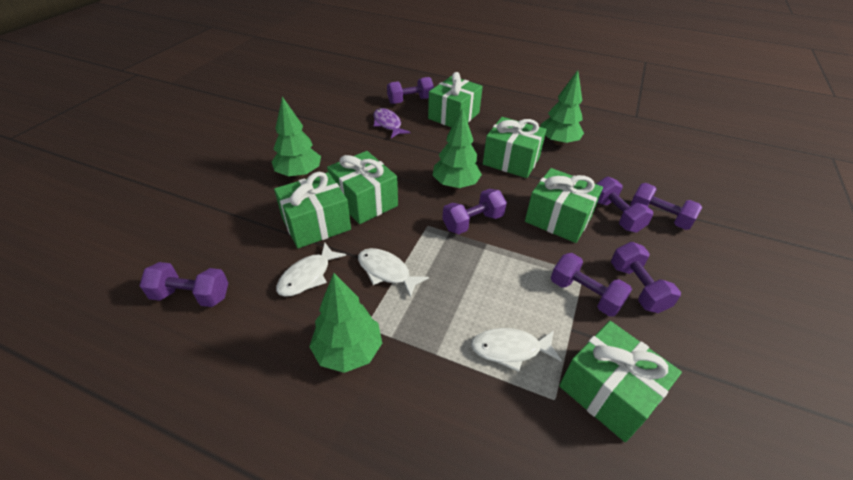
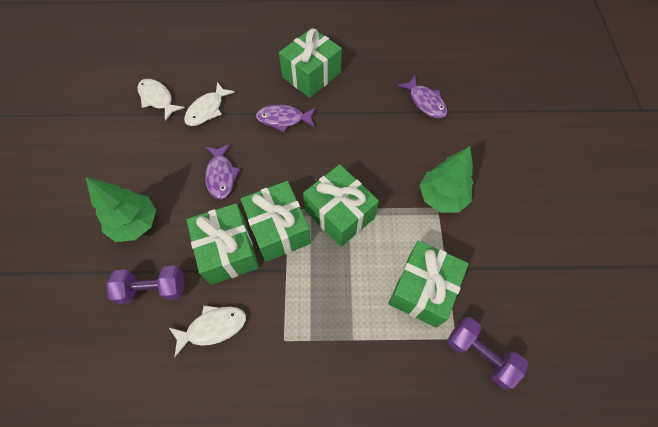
green gift: [274,172,351,248] [327,151,398,224] [428,72,483,128] [483,117,547,178] [525,168,603,243] [559,321,682,442] = 6 -> [186,203,259,285] [241,181,311,262] [279,28,342,98] [303,164,379,247] [388,241,469,328] = 5
green tree: [272,96,321,178] [309,273,382,373] [433,108,482,189] [540,70,584,145] = 4 -> [86,177,156,242] [420,146,474,213] = 2
purple dumbbell: [139,262,228,307] [387,77,434,104] [442,189,507,234] [551,253,632,317] [596,177,653,233] [611,242,681,313] [630,183,702,230] = 7 -> [106,266,185,304] [447,317,528,389] = 2
purple fish: [373,108,411,138] = 1 -> [205,144,240,199] [256,105,316,132] [397,76,447,119] = 3

